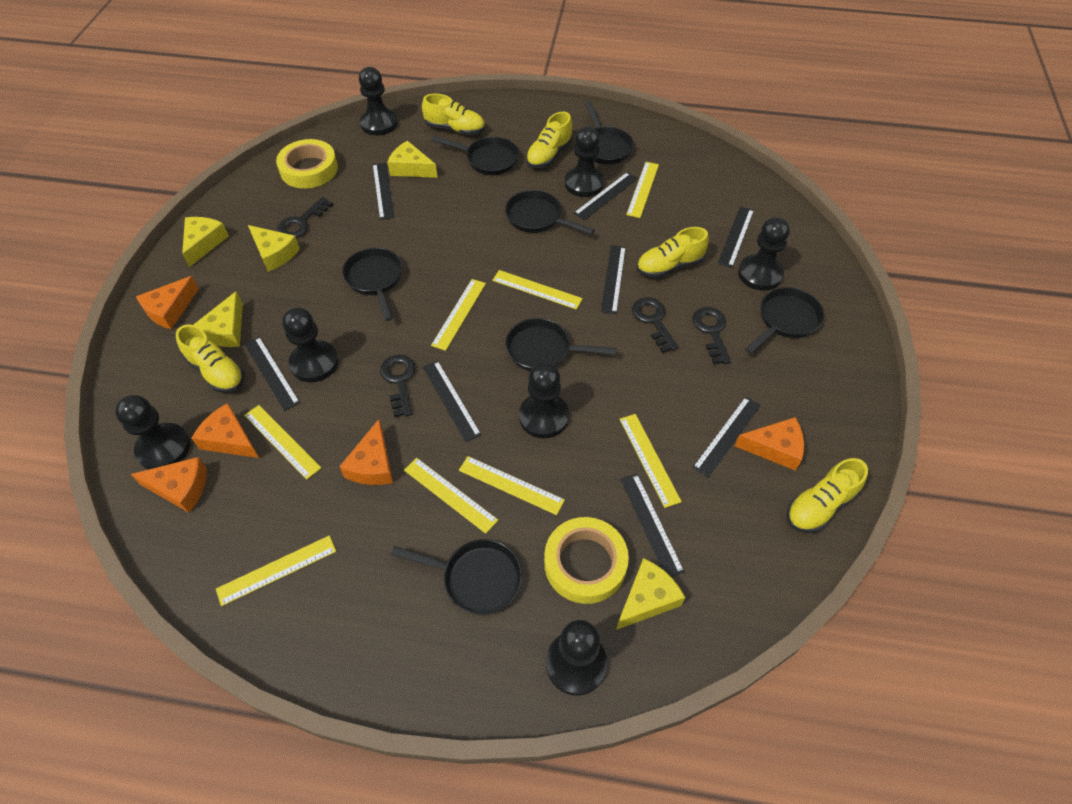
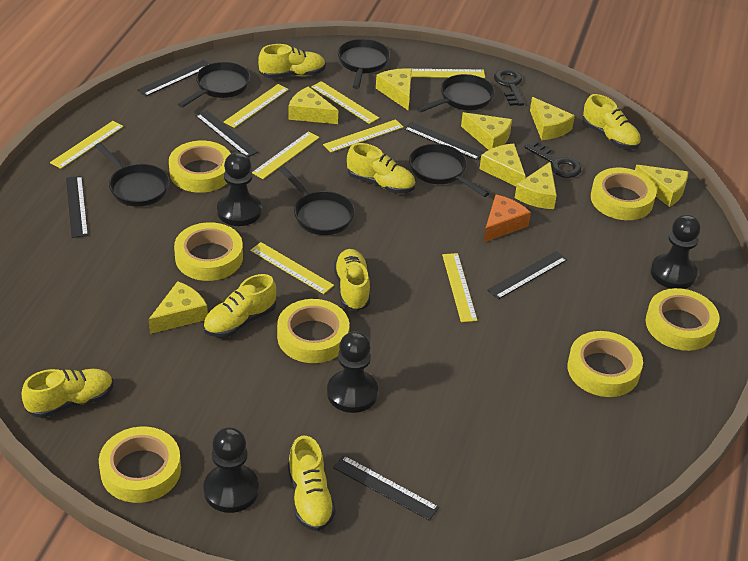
black key: [277,197,333,238] [380,355,416,417] [632,297,679,353] [692,307,731,364] = 4 -> [494,69,524,106] [525,140,581,178] = 2
black pan: [342,247,403,321] [391,539,522,615] [431,136,519,175] [505,190,595,235] [505,318,617,371] [585,101,634,164] [745,287,824,354] = 7 -> [95,143,170,207] [178,62,250,108] [279,167,355,235] [338,39,390,89] [409,144,489,197] [417,74,494,113] = 6
black pawn: [115,395,190,470] [282,307,338,382] [359,67,398,136] [519,363,569,438] [546,620,607,696] [565,126,605,197] [738,217,790,291] = 7 -> [203,427,259,513] [217,152,262,226] [327,331,378,413] [651,214,701,289] = 4
black ruler: [244,337,300,411] [372,163,394,220] [423,361,481,442] [574,172,638,220] [601,245,626,314] [620,474,685,577] [692,396,761,477] [718,206,754,268] = 8 -> [66,176,88,238] [137,60,209,96] [195,110,258,157] [333,455,439,521] [404,122,485,161] [487,251,567,300] = 6
orange cheese: [131,457,207,513] [136,276,199,329] [192,403,259,458] [339,419,393,485] [735,417,804,471] = 5 -> [483,194,531,243] = 1
yellow cheese: [182,217,229,267] [193,291,243,347] [248,225,300,272] [387,141,438,178] [616,558,685,630] = 5 -> [149,281,208,334] [289,86,338,124] [376,68,412,111] [461,112,512,150] [479,144,526,186] [515,162,557,209] [530,97,575,140] [635,165,688,207] = 8
yellow shoe: [176,324,244,393] [422,94,485,135] [526,112,573,168] [637,227,709,278] [787,458,868,533] = 5 -> [22,369,114,418] [203,274,276,337] [258,44,326,78] [288,436,335,531] [334,249,370,311] [347,143,415,193] [582,94,641,149] = 7
yellow tape: [276,139,338,189] [544,517,629,604] = 2 -> [99,427,181,503] [169,141,231,193] [174,222,243,281] [277,299,349,363] [567,331,643,397] [591,168,656,220] [646,288,719,351] = 7

